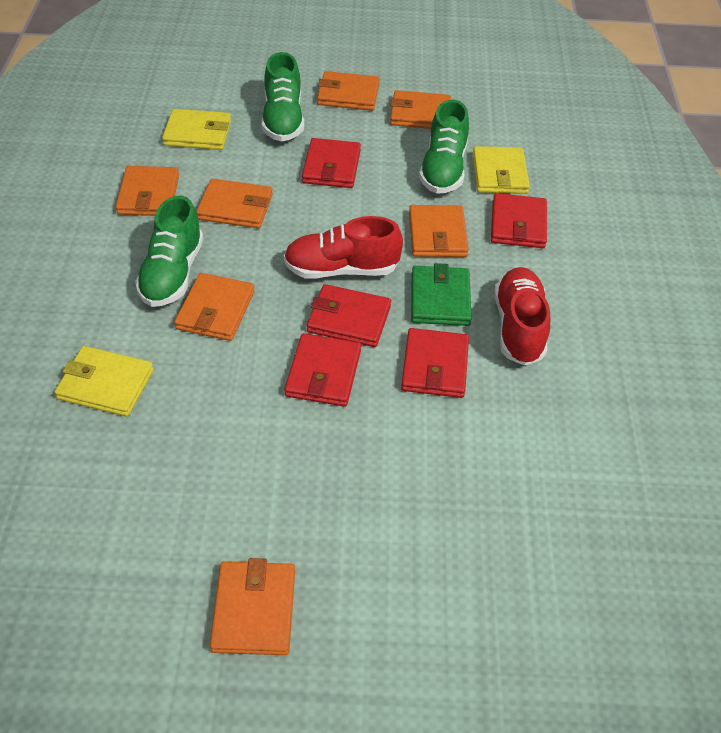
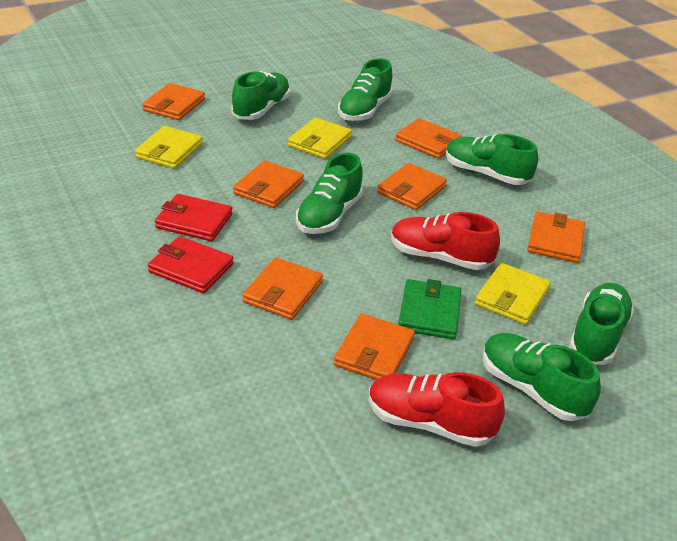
green shoe: [135,196,203,307] [262,52,304,141] [419,100,469,194] = 3 -> [231,71,290,120] [296,153,363,234] [338,58,393,121] [446,134,538,185] [483,333,601,421] [569,283,634,365] = 6
red wallet: [284,333,361,407] [302,138,361,188] [307,284,391,347] [401,328,469,398] [491,193,547,248] = 5 -> [148,236,233,293] [155,194,232,241] = 2

